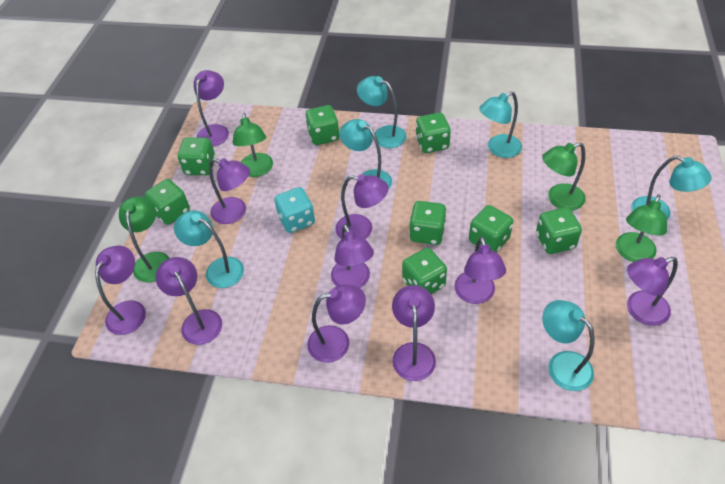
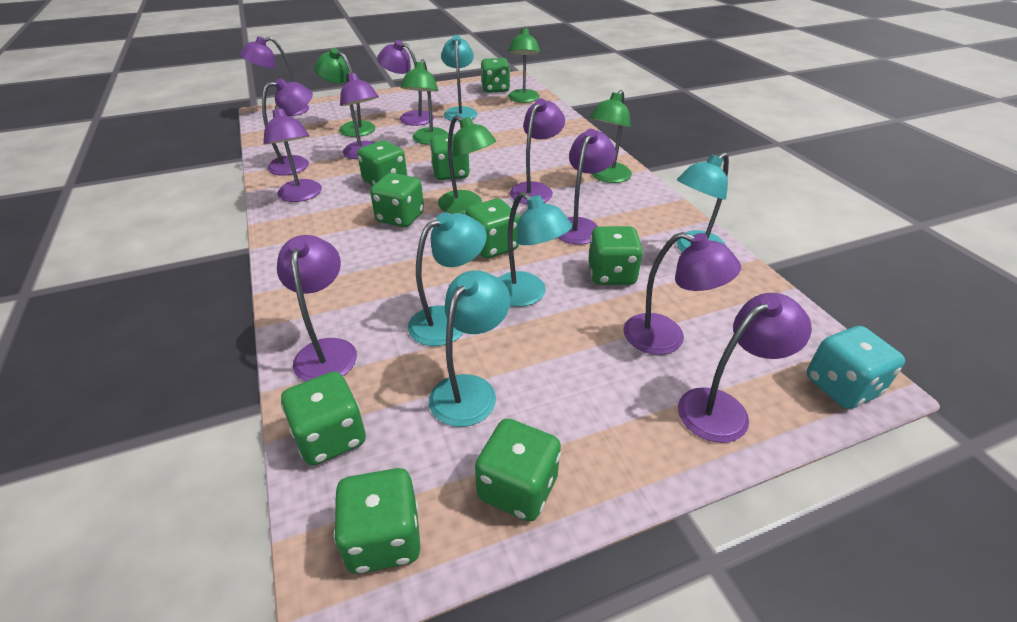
green dice: [145,179,190,225] [178,137,216,175] [305,105,339,145] [402,248,447,294] [409,201,447,245] [416,113,451,153] [469,205,513,253] [536,207,582,254] = 8 -> [281,371,366,466] [334,468,420,574] [357,140,407,186] [370,173,424,227] [430,134,470,180] [465,198,519,259] [475,418,561,521] [481,58,510,93] [588,226,643,285] = 9
green lamp: [119,196,169,283] [233,113,273,177] [542,142,586,210] [616,195,667,262] = 4 -> [314,48,376,137] [401,59,448,145] [438,115,496,214] [508,27,540,103] [589,90,632,183] = 5
turquoise lamp: [174,210,244,288] [339,119,392,190] [357,76,407,148] [479,91,522,158] [542,300,594,391] [631,156,712,220] = 6 -> [408,212,487,346] [429,270,510,427] [441,35,478,122] [499,192,572,307] [676,152,729,252] = 5

